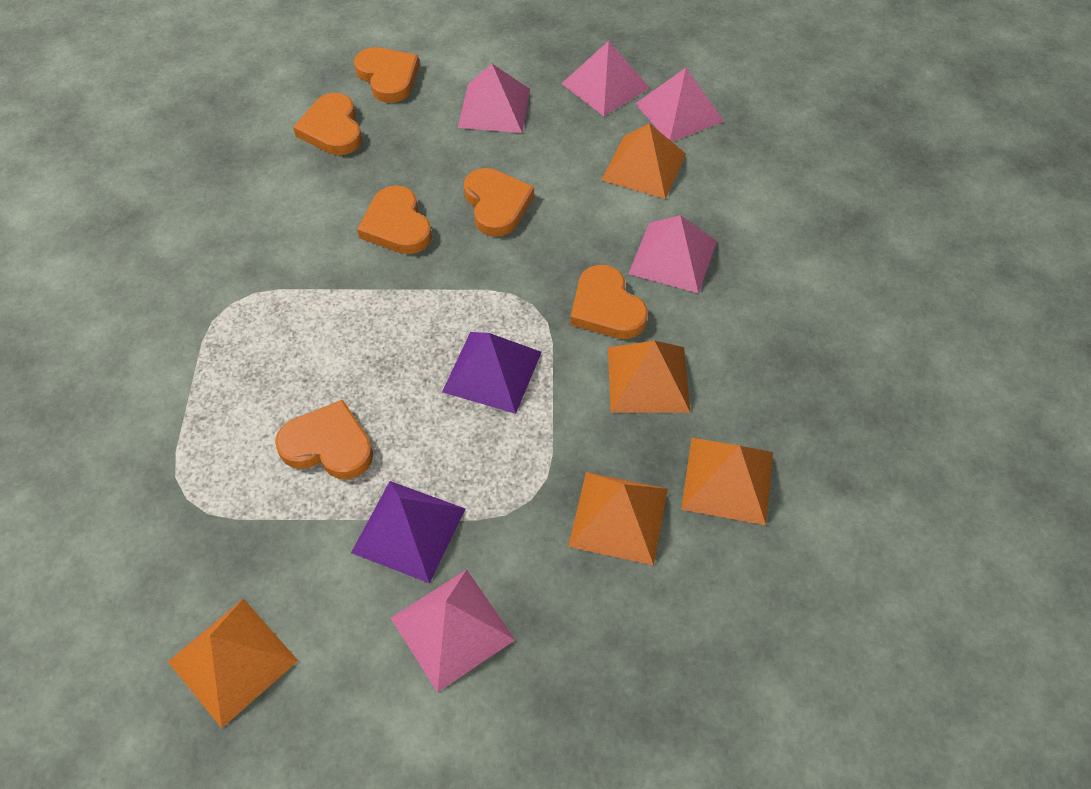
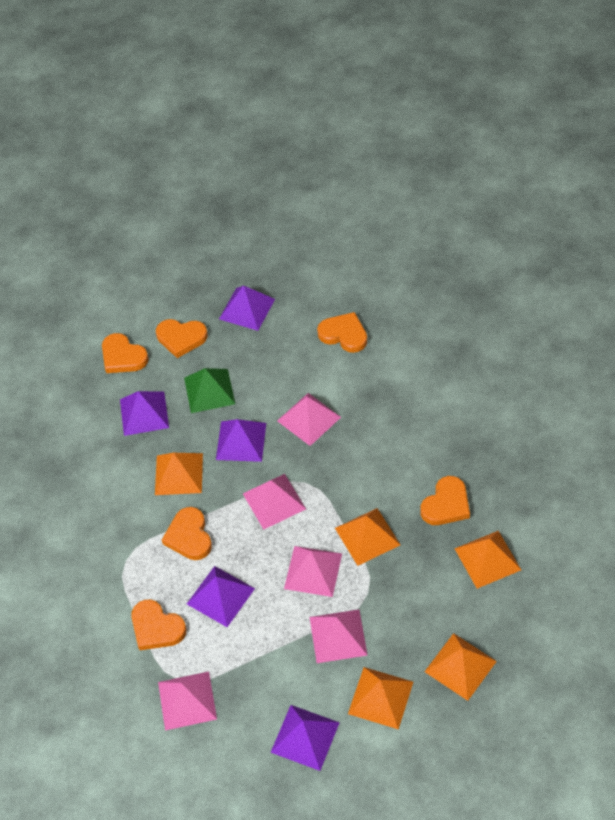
green pyramid: none = 0 -> [184,368,235,413] = 1
purple pyramid: [351,481,465,583] [442,332,542,414] = 2 -> [120,391,169,436] [187,566,255,627] [216,419,266,462] [219,286,275,331] [271,705,340,771] = 5

